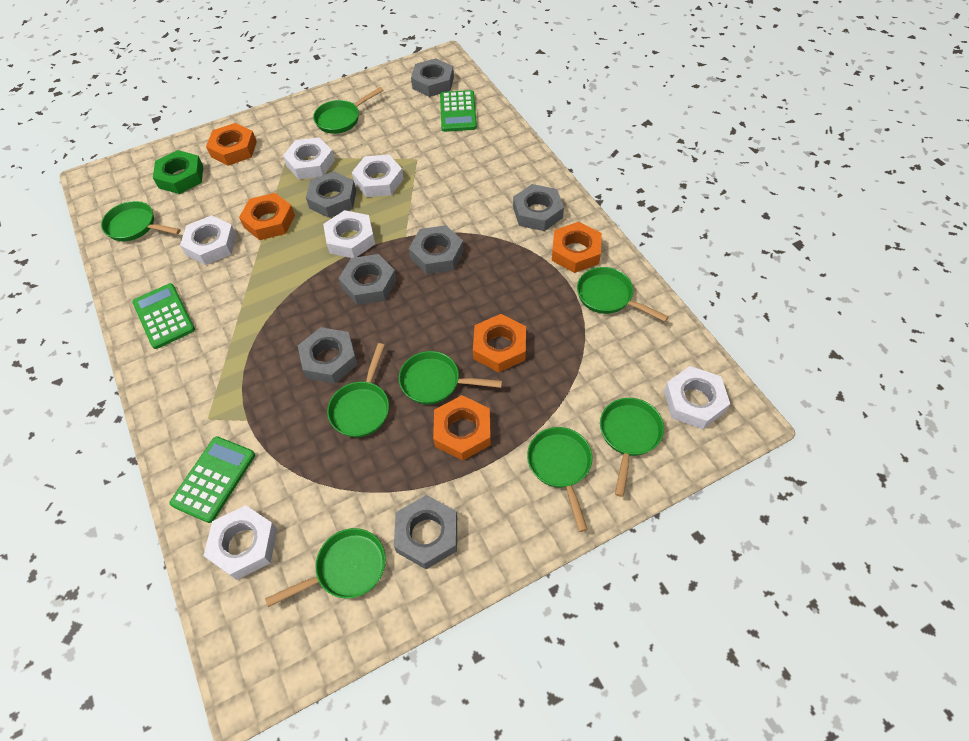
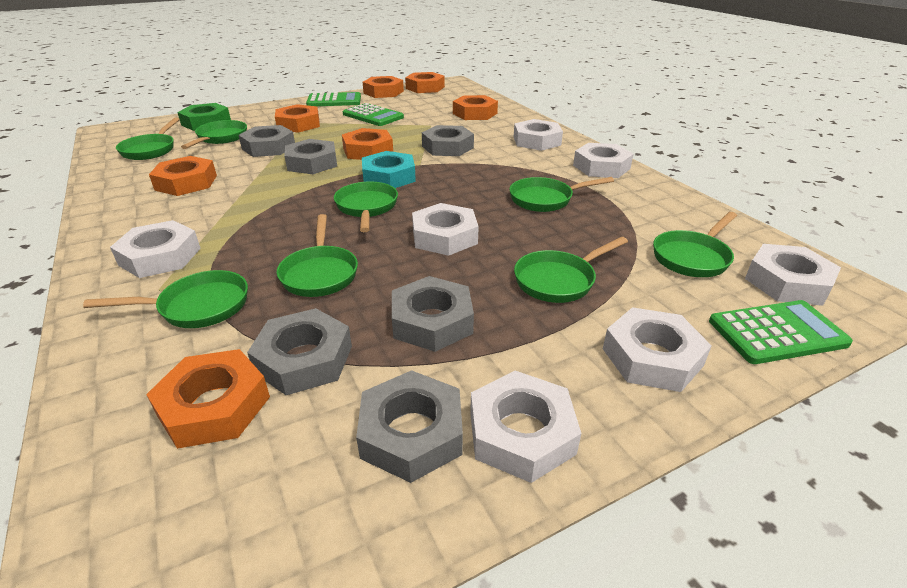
grey nut: [298,327,358,384] [306,171,356,218] [339,254,397,305] [394,495,457,569] [409,225,464,274] [411,58,454,97] [513,184,564,231] = 7 -> [238,125,295,157] [247,308,352,395] [284,139,337,174] [356,370,463,483] [392,276,474,352] [422,125,474,156] = 6
orange nut: [206,123,257,166] [239,193,295,240] [433,395,491,461] [473,314,526,372] [552,222,602,273] = 5 -> [146,349,270,449] [149,156,217,196] [275,104,320,133] [342,128,393,160] [363,76,404,98] [405,72,445,93] [453,95,498,120] = 7
turquoise nut: none = 0 -> [362,151,416,188] = 1
white nut: [180,215,236,265] [204,505,277,580] [283,137,335,179] [323,210,375,258] [352,155,404,197] [664,366,730,429] = 6 -> [110,220,201,278] [412,203,479,256] [470,371,582,483] [514,119,563,151] [573,143,634,178] [603,307,712,392] [745,244,841,306] = 7

